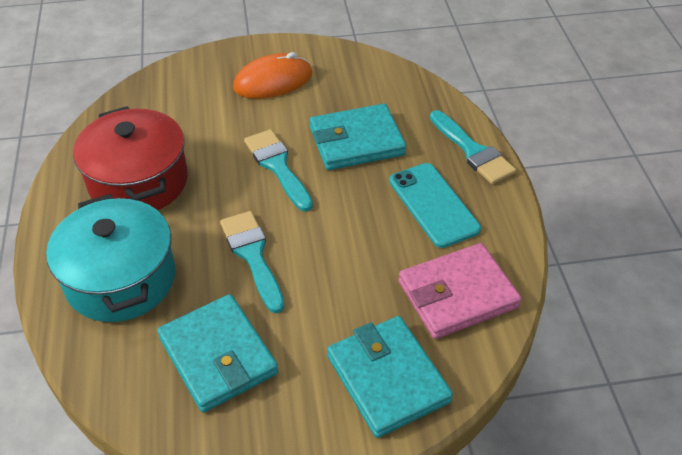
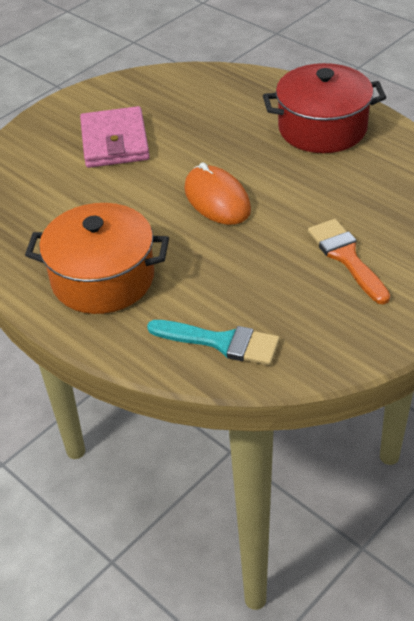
orange brush: none = 0 -> [308,219,390,304] = 1
orange pot: none = 0 -> [25,203,169,314] = 1
turquoise brush: [220,211,284,313] [244,129,313,212] [430,110,516,184] = 3 -> [147,320,280,365] = 1
turquoise phone: [389,163,481,248] = 1 -> none = 0
turquoise pot: [46,194,175,322] = 1 -> none = 0
turquoise wallet: [157,294,278,413] [309,104,406,170] [327,316,453,438] = 3 -> none = 0

